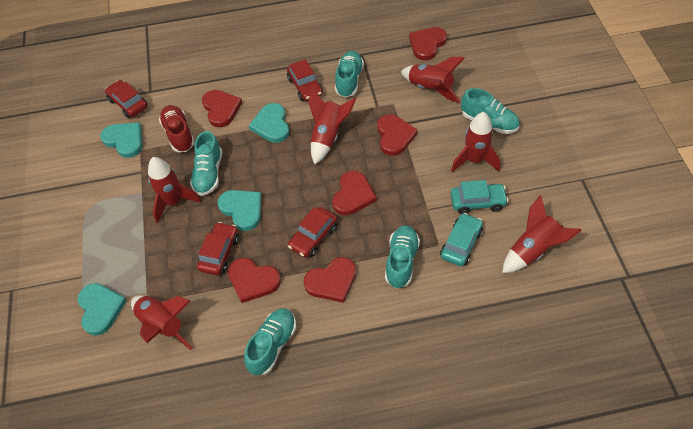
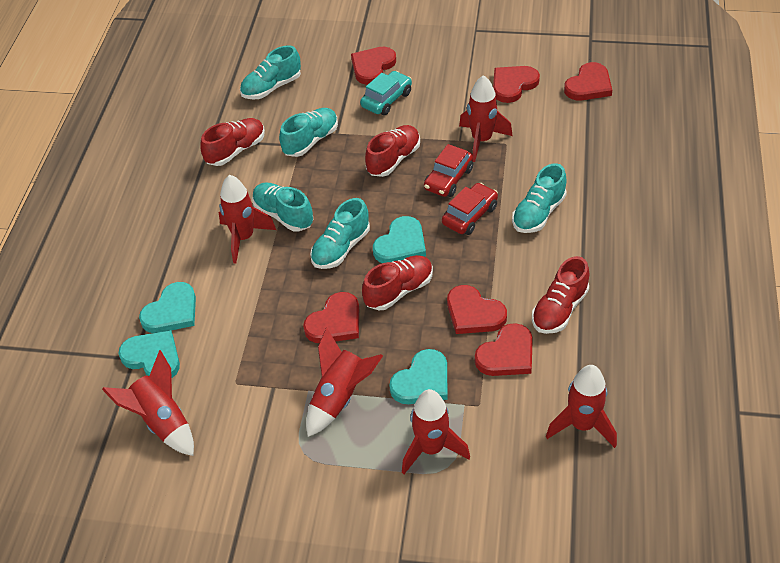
red car: [105,80,148,118] [197,222,239,275] [287,59,323,101] [288,207,337,258] = 4 -> [424,144,473,197] [442,183,498,235] = 2
red shoe: [159,105,195,152] = 1 -> [200,118,265,166] [362,255,433,310] [365,125,420,177] [532,256,589,334] = 4
turquoise car: [440,213,483,266] [450,180,508,214] = 2 -> [360,71,412,115] = 1

